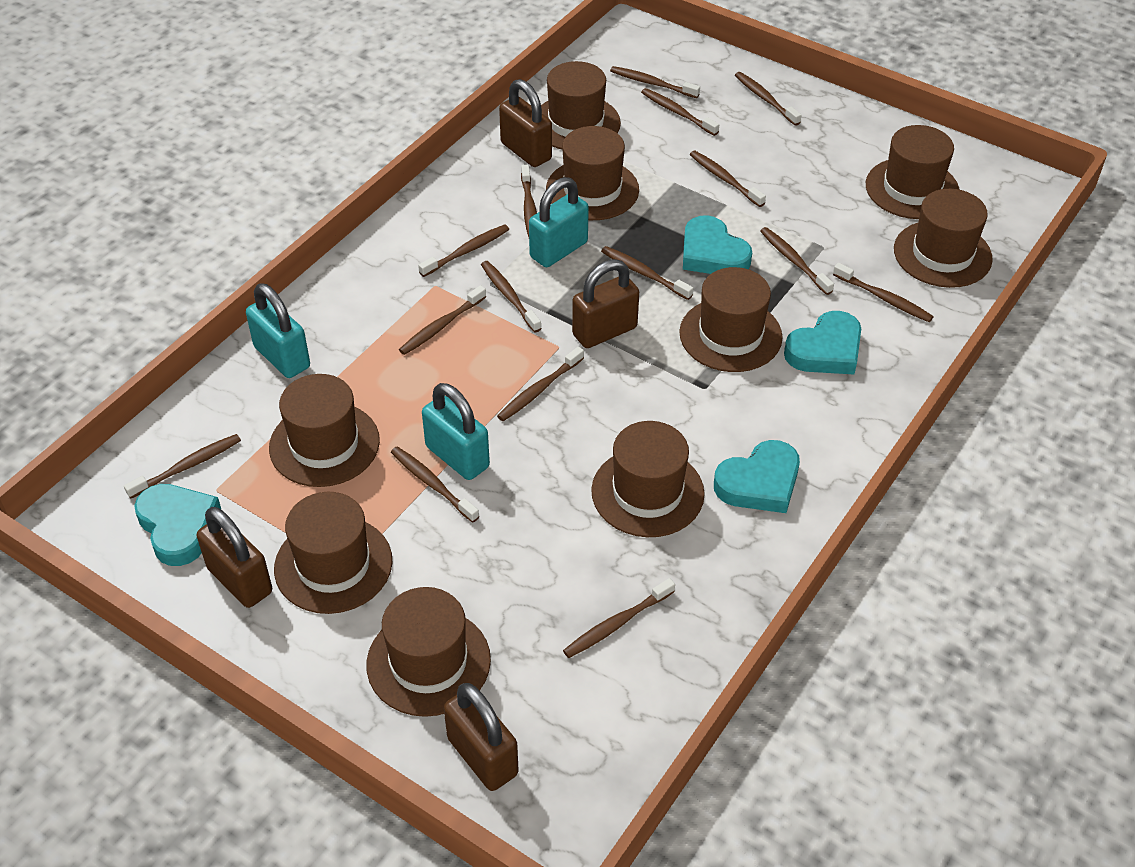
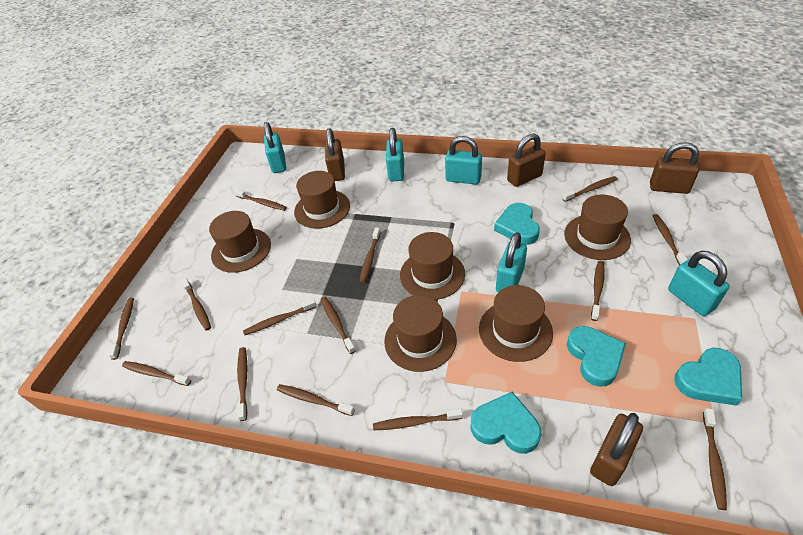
brown hat: [269,374,380,487] [274,492,392,614] [366,587,491,717] [541,61,621,150] [546,126,639,220] [591,421,705,537] [679,267,783,372] [866,125,959,219] [894,189,993,288] = 9 -> [209,211,271,273] [294,171,350,229] [384,295,457,372] [400,232,465,300] [479,285,553,362] [564,195,631,260] = 6
brown toothbrush: [124,434,241,499] [391,446,480,523] [399,285,486,355] [418,224,509,277] [481,261,542,333] [497,347,584,421] [521,165,537,237] [563,578,675,658] [601,246,693,300] [610,66,700,98] [641,88,719,136] [690,151,766,207] [735,72,802,126] [760,227,834,295] [833,263,934,322] = 15 -> [108,297,134,360] [122,361,191,386] [181,278,211,331] [234,189,287,211] [237,347,248,421] [243,299,317,335] [277,384,355,416] [321,297,356,354] [359,227,381,283] [373,409,463,430] [562,176,617,202] [591,261,605,321] [653,214,687,265] [703,408,727,510] = 14
turquoise padlock: [246,283,310,378] [422,383,490,480] [529,177,589,267] = 3 -> [264,122,286,173] [386,128,404,181] [445,136,482,184] [496,232,527,292] [668,251,730,316] = 5

